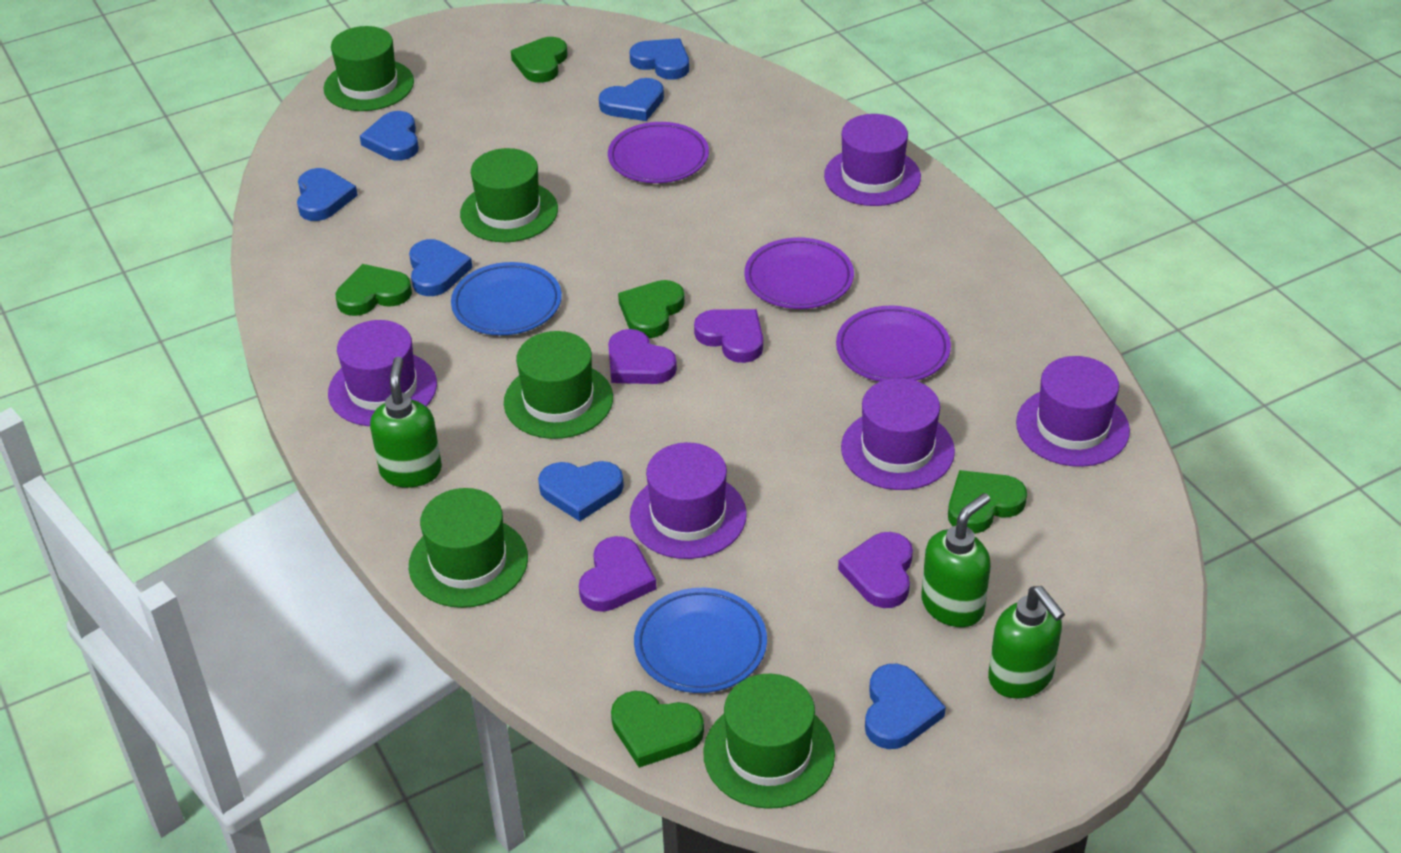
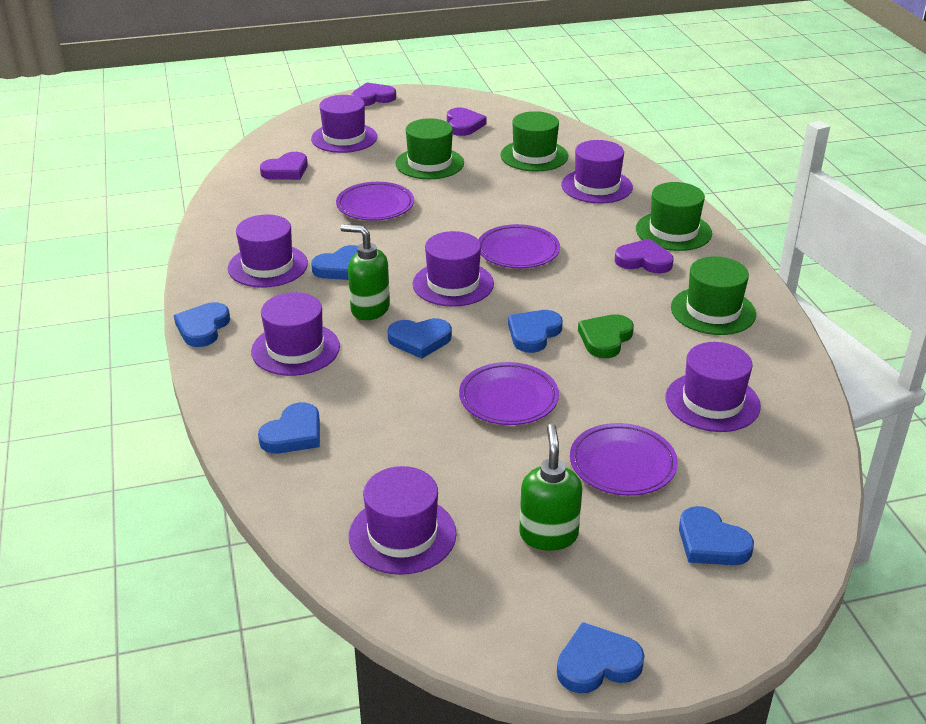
blue plate: [451,262,562,335] [634,588,767,693] = 2 -> none = 0
green hat: [324,26,414,111] [409,488,528,608] [460,148,558,242] [504,331,613,439] [703,674,835,809] = 5 -> [395,118,464,179] [500,111,568,172] [636,182,712,251] [671,256,756,335] = 4
green heart: [336,264,412,316] [511,37,568,83] [611,691,704,768] [618,280,685,338] [948,470,1027,534] = 5 -> [578,314,634,358] = 1
green soap dispenser: [370,357,442,488] [921,493,991,627] [988,586,1065,699] = 3 -> [340,224,390,320] [519,424,582,551] = 2
purple hat: [328,320,437,426] [630,442,747,559] [824,114,921,206] [841,378,955,490] [1016,356,1130,467] = 5 -> [228,214,308,288] [251,292,340,376] [311,95,377,153] [349,466,457,575] [413,231,494,307] [561,140,633,204] [666,342,761,432] = 7
purple plate: [608,122,709,183] [744,237,854,309] [836,306,951,382] = 3 -> [336,182,414,221] [459,362,559,425] [478,224,560,268] [570,423,678,496] = 4

